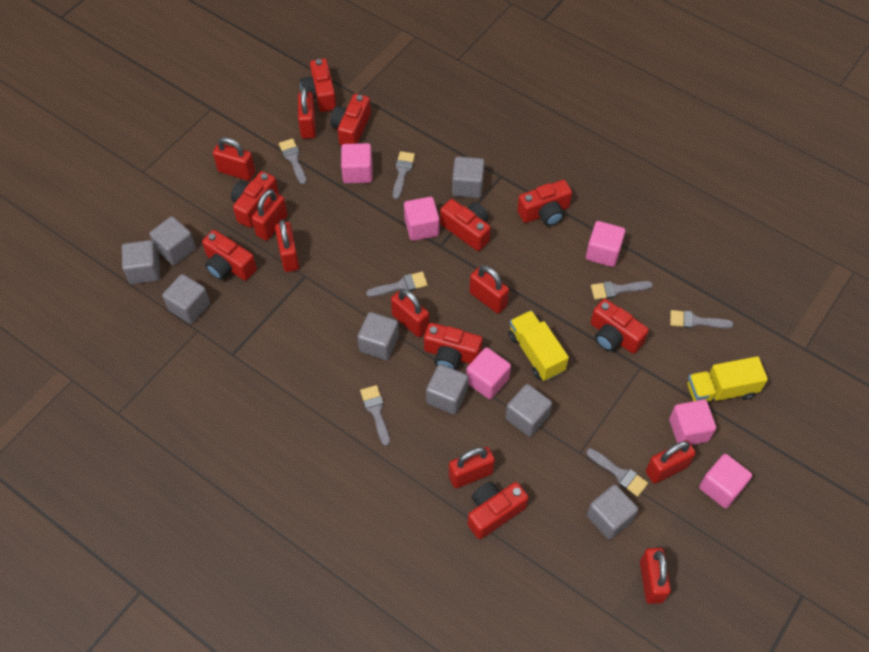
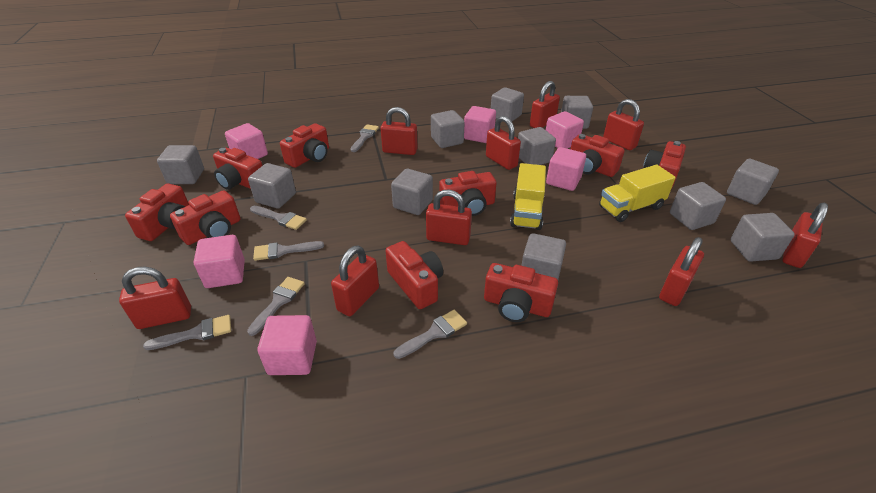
grey brush: [279,138,307,184] [360,385,390,446] [366,272,428,297] [393,151,415,199] [586,448,648,497] [591,281,653,300] [670,310,734,329] = 7 -> [143,315,231,350] [247,277,305,336] [250,206,307,230] [253,241,324,261] [351,124,379,152] [394,310,467,359] = 6
grey cube: [122,240,160,284] [149,216,196,265] [162,274,210,324] [357,312,399,360] [426,364,468,414] [452,157,484,198] [505,384,552,437] [587,484,638,540] = 8 -> [157,145,204,184] [248,163,296,209] [391,168,433,215] [431,110,465,148] [491,87,524,121] [518,127,556,165] [521,233,566,279] [561,96,593,129] [670,182,726,230] [727,159,779,205] [730,213,795,262] = 11

